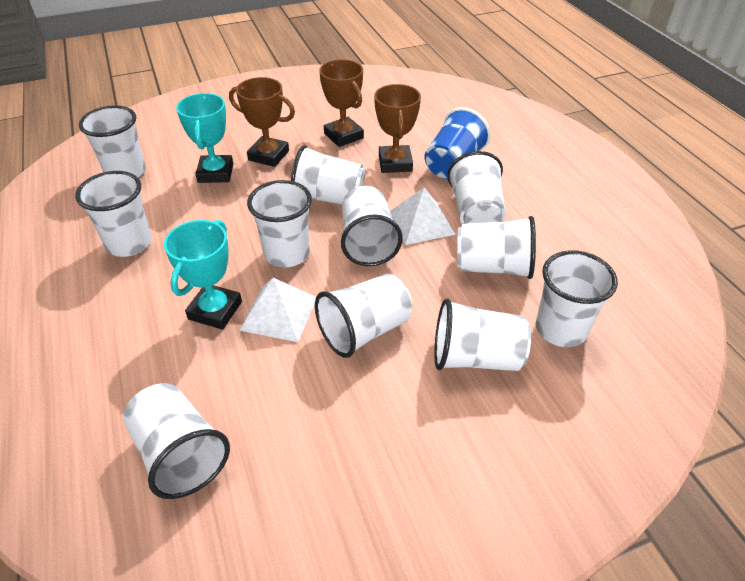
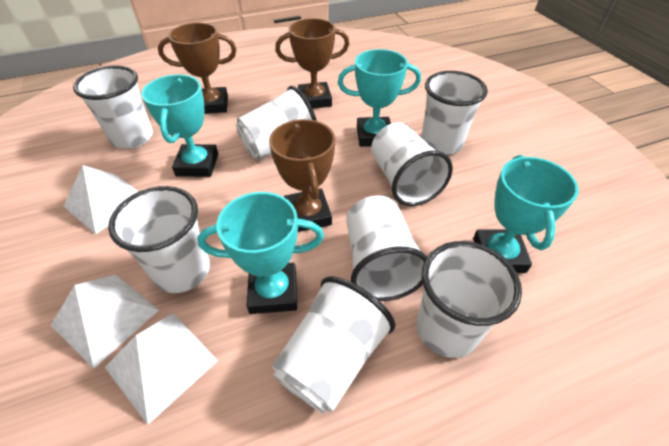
blue cup: [424,107,491,179] = 1 -> none = 0
turquoise trophy: [164,220,242,330] [176,93,233,183] = 2 -> [141,74,218,177] [197,192,324,314] [338,49,421,147] [473,155,579,273] = 4
white cup: [75,171,152,257] [79,105,146,178] [123,383,230,499] [247,180,312,268] [291,145,365,205] [315,274,412,358] [341,186,403,266] [434,298,531,371] [447,151,506,224] [457,216,536,279] [536,250,618,347] = 11 -> [73,66,153,149] [108,186,210,293] [236,86,317,160] [272,276,395,413] [346,196,427,301] [371,123,453,206] [416,241,522,358] [421,71,488,155] = 8
white pyramid: [239,278,316,342] [390,187,456,245] = 2 -> [51,274,159,369] [64,165,139,234] [105,313,218,425] = 3

